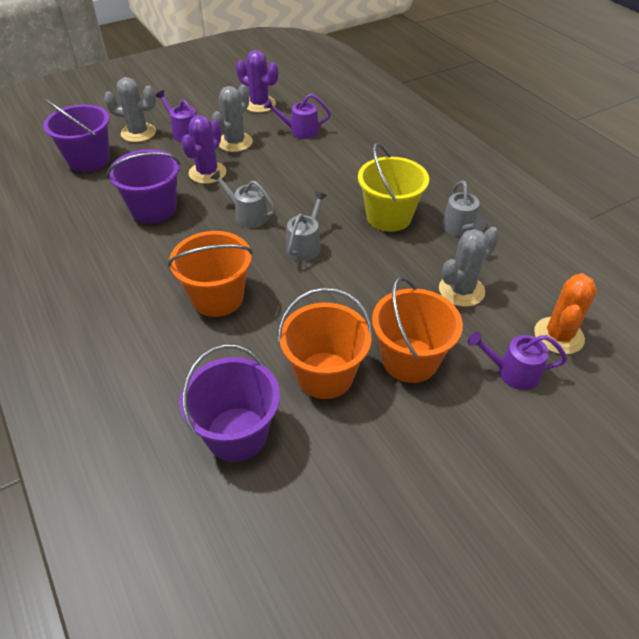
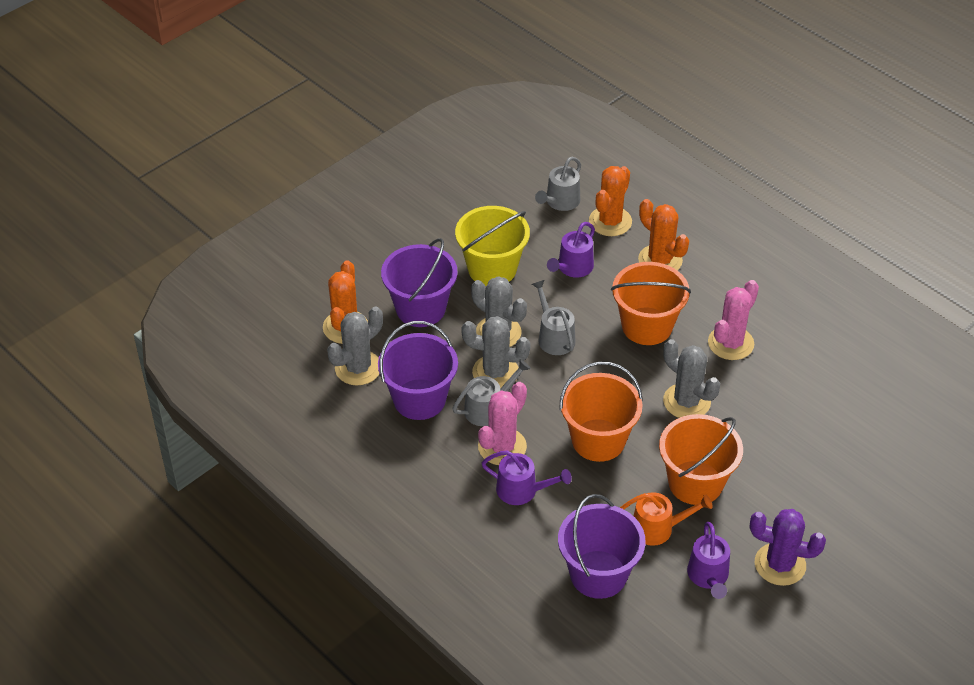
grey cactus: [104,77,156,142] [212,85,253,152] [439,227,499,307] = 3 -> [327,306,383,385] [461,316,531,388] [471,276,527,347] [663,339,720,418] = 4
orange cactus: [534,273,597,355] = 1 -> [323,260,368,344] [589,166,632,236] [638,199,689,270] = 3
orange watering can: none = 0 -> [620,492,713,546] = 1
pink cactus: none = 0 -> [478,382,527,465] [708,280,759,360] = 2
purple cactus: [181,115,226,184] [236,50,278,113] = 2 -> [750,509,826,586] = 1

